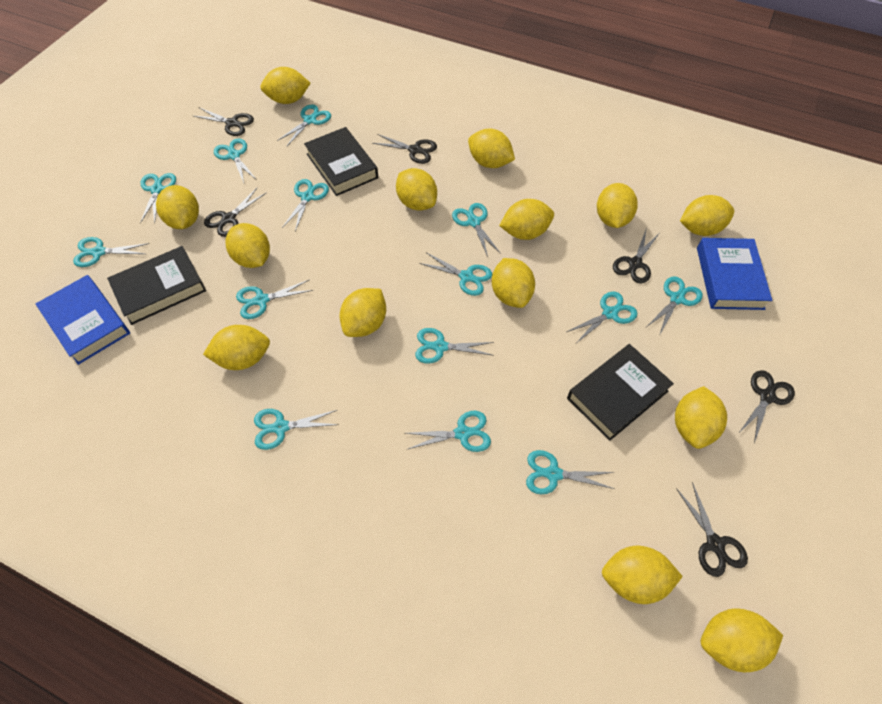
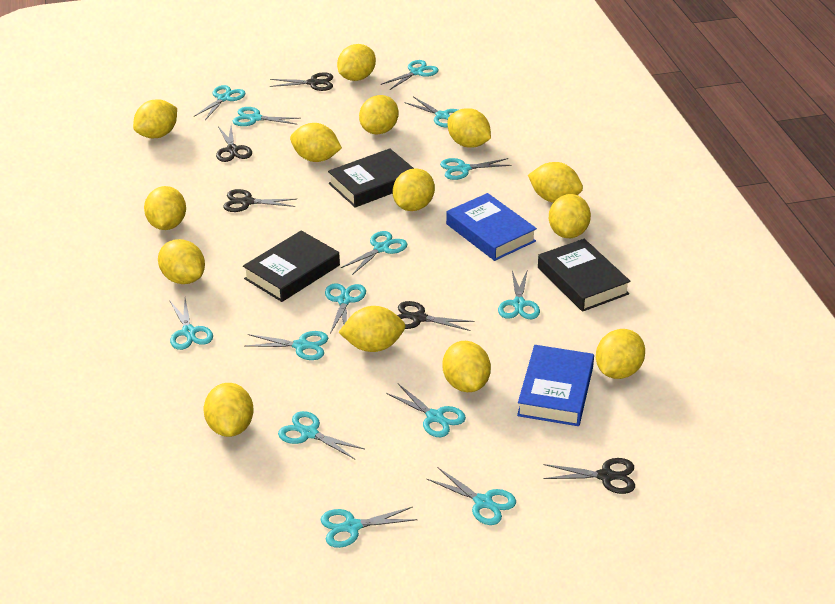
black scissors: [194,108,254,136] [204,187,267,237] [372,134,437,164] [613,230,659,283] [676,482,748,577] [738,370,795,443] = 6 -> [216,126,252,162] [223,189,296,212] [269,73,333,91] [397,301,475,331] [543,458,635,494] = 5

